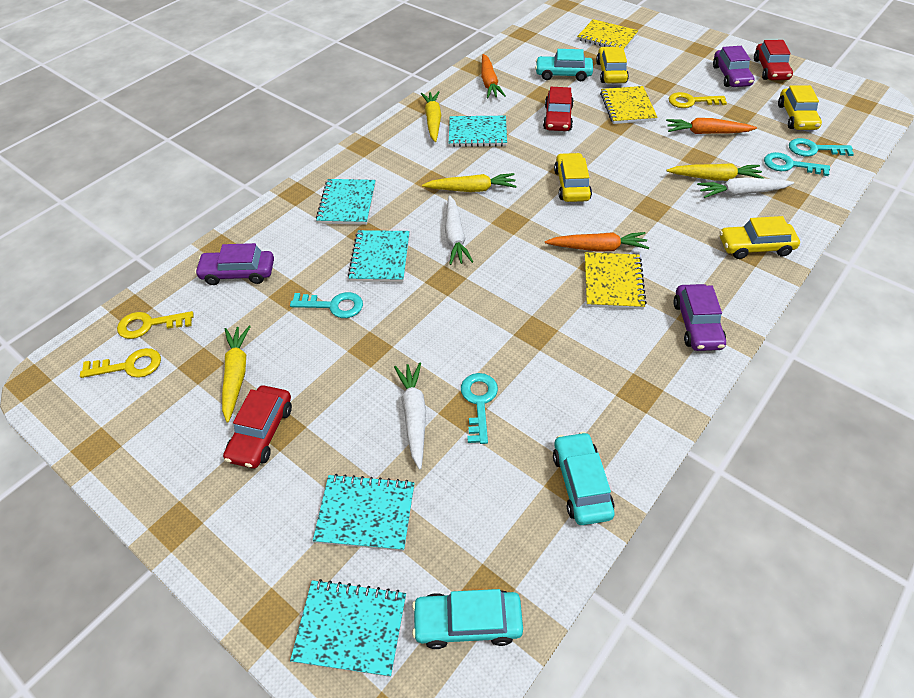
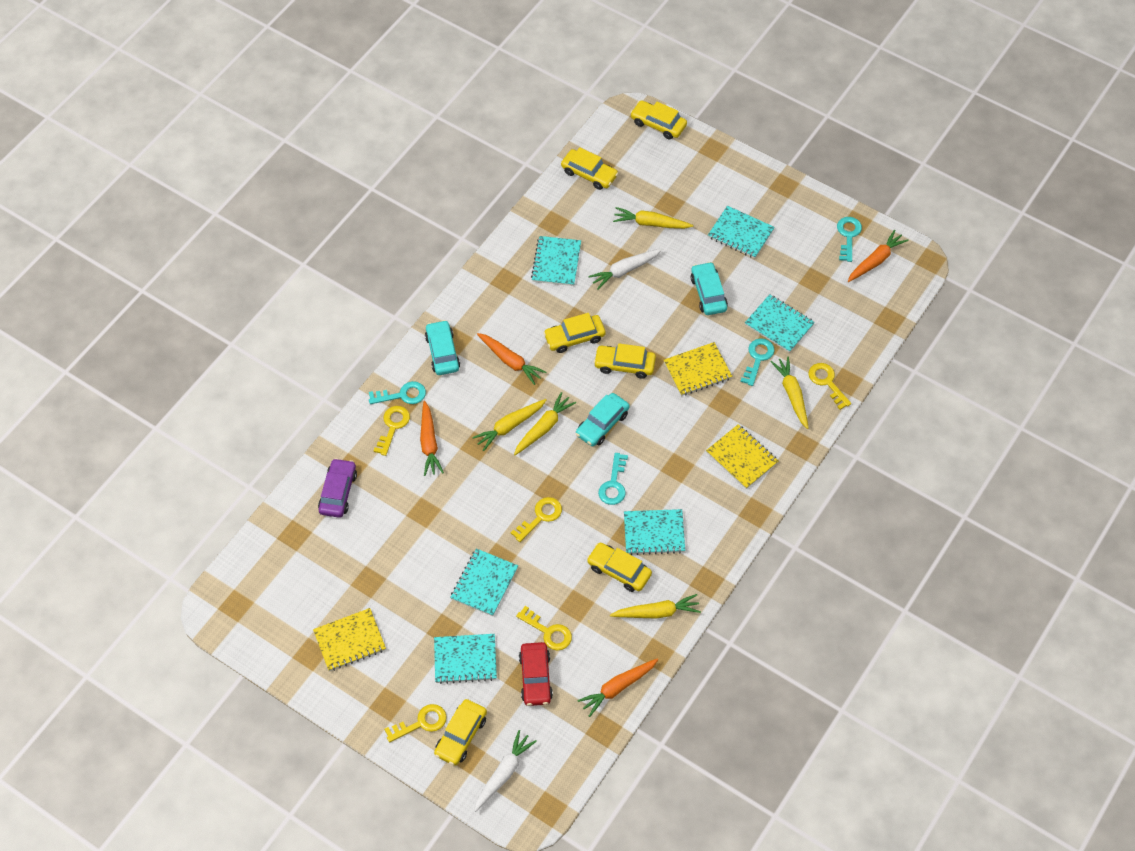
orange carrot: [481,54,506,98] [545,232,649,252] [666,118,757,134] = 3 -> [420,401,444,476] [477,333,546,385] [577,658,658,717] [848,230,908,282] = 4
purple car: [195,243,274,285] [673,284,726,351] [713,46,754,87] = 3 -> [318,458,357,518] = 1
red car: [223,385,292,468] [543,87,574,131] [754,40,793,80] = 3 -> [519,642,553,706] = 1
turquoise notebook: [290,579,406,677] [313,474,415,551] [316,179,376,225] [348,230,410,282] [449,116,507,147] = 5 -> [434,634,497,684] [450,548,518,616] [531,236,581,286] [624,509,685,555] [708,206,775,259] [745,294,815,353] = 6
white carrot: [394,362,426,470] [445,195,473,265] [697,177,794,198] = 3 -> [474,730,537,812] [588,248,663,290] = 2
yellow car: [554,153,592,202] [596,47,629,83] [719,216,800,259] [778,85,822,130] = 4 -> [434,699,487,766] [543,313,605,353] [561,147,618,190] [587,542,652,592] [594,343,656,379] [630,100,687,139] = 6
yellow carrot: [222,325,251,423] [421,91,441,142] [422,173,517,192] [666,163,764,181] = 4 -> [472,399,547,451] [514,392,576,455] [610,594,701,619] [613,207,693,229] [770,356,809,429] = 5
yellow key: [80,348,161,378] [117,311,194,339] [669,92,727,108] = 3 -> [374,406,410,456] [384,704,447,742] [511,497,562,542] [516,606,572,650] [809,363,851,410] = 5

